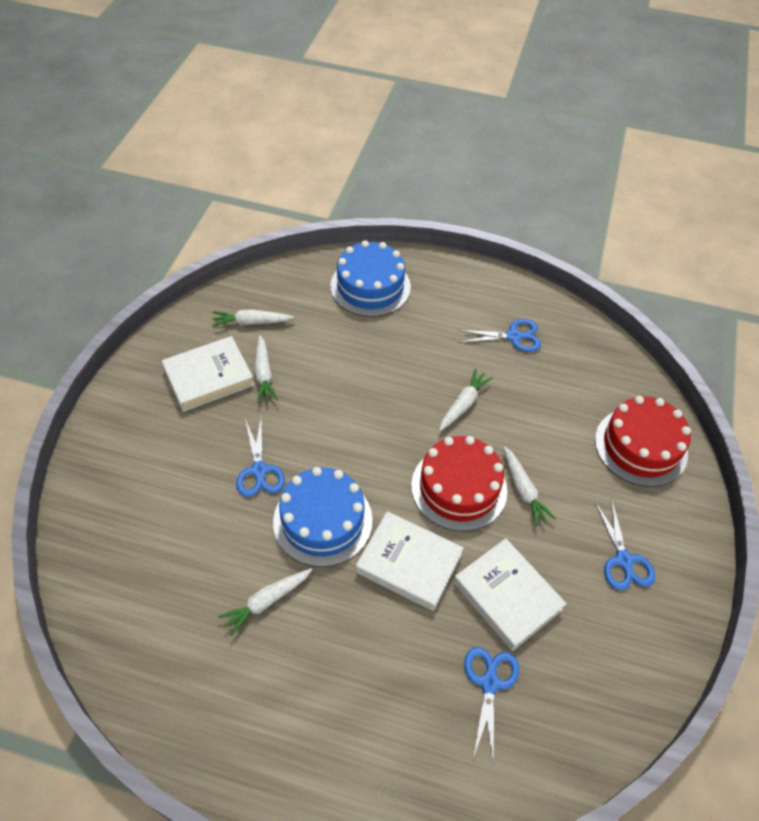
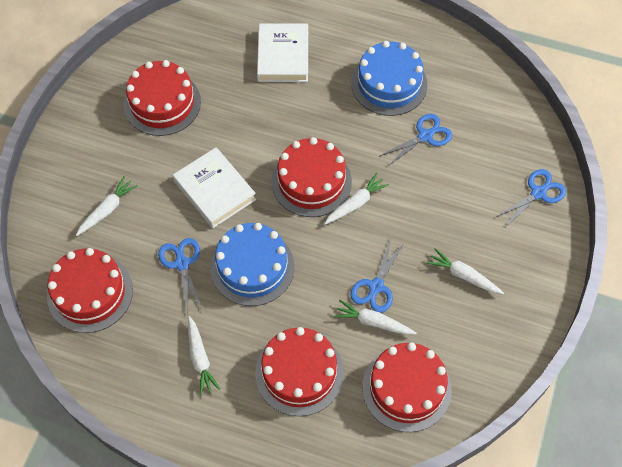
red cake: [411,436,507,531] [595,396,691,487] = 2 -> [47,248,133,333] [124,60,201,136] [255,327,344,416] [271,137,352,217] [362,343,452,432] = 5
white book: [162,336,254,412] [356,511,464,611] [454,538,567,651] = 3 -> [173,147,256,228] [257,23,308,82] = 2

